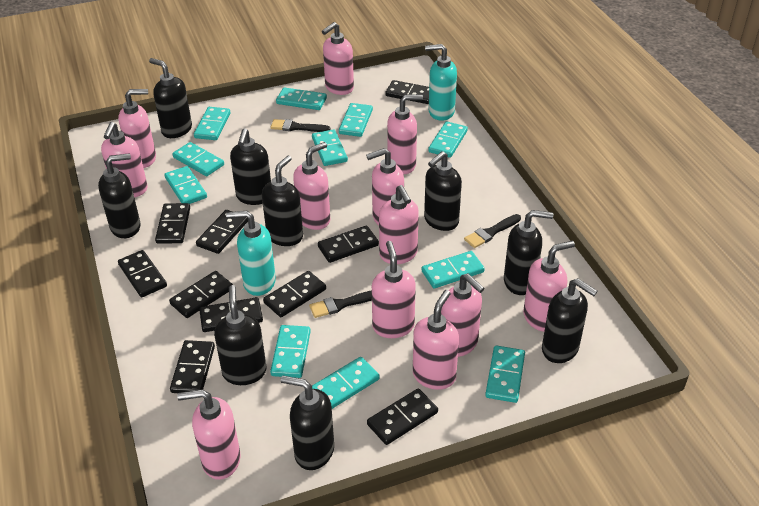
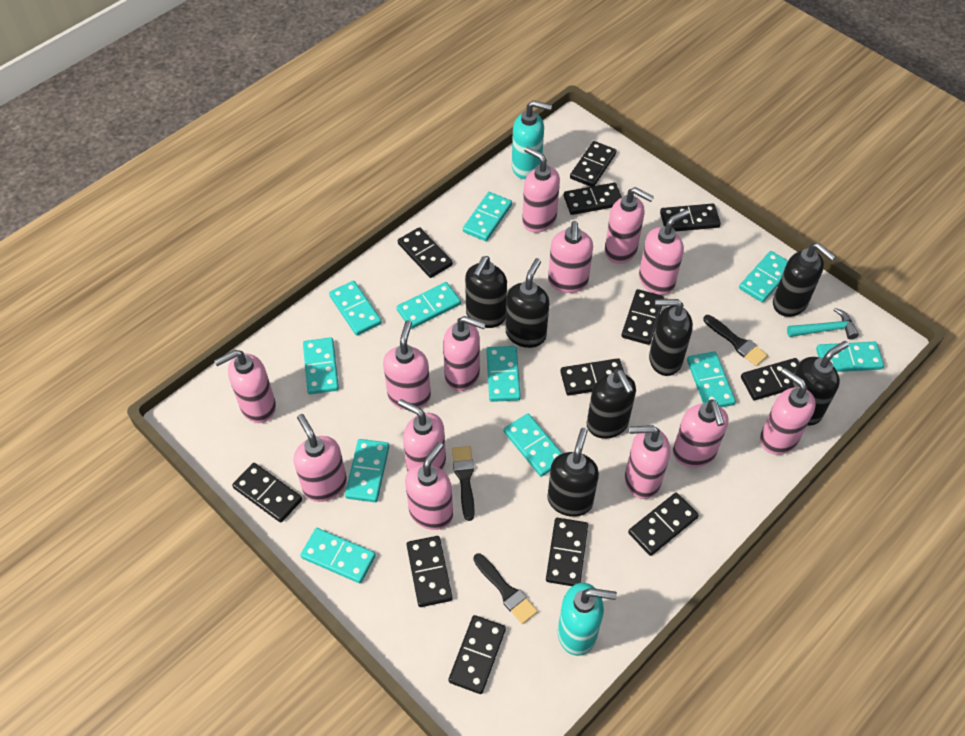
black domino: [118,250,167,297] [155,203,190,244] [169,271,233,318] [170,340,215,393] [196,210,248,254] [199,297,263,332] [263,271,326,317] [318,226,379,263] [367,389,438,445] [385,80,429,104] = 10 -> [232,463,302,523] [398,227,453,278] [407,536,452,607] [449,615,506,694] [546,518,588,586] [560,358,624,396] [564,183,622,215] [570,141,616,187] [621,289,664,345] [628,493,699,556] [660,203,721,231] [741,358,800,400] = 12
black soap dispenser: [98,153,141,238] [149,58,192,138] [214,285,267,385] [230,128,271,205] [262,156,303,246] [281,376,334,470] [424,151,462,231] [504,210,553,295] [542,278,597,363] = 9 -> [465,256,507,328] [506,258,549,348] [547,428,599,517] [587,369,636,439] [649,299,693,376] [773,243,836,317] [787,341,849,426] = 7
pink soap dispenser: [101,122,148,197] [118,89,156,168] [177,389,241,480] [293,142,330,230] [322,22,354,95] [366,148,404,226] [372,241,416,338] [379,185,419,264] [387,95,423,174] [413,290,459,390] [441,273,484,357] [523,241,575,332] = 12 -> [214,350,276,423] [294,414,347,502] [383,320,431,410] [398,399,446,472] [405,442,453,530] [443,316,486,391] [522,146,560,233] [548,221,593,293] [605,187,654,264] [625,425,670,499] [639,209,689,295] [673,399,728,468] [760,368,816,455] = 13
turquoise hammer: none = 0 -> [787,308,859,339] = 1

